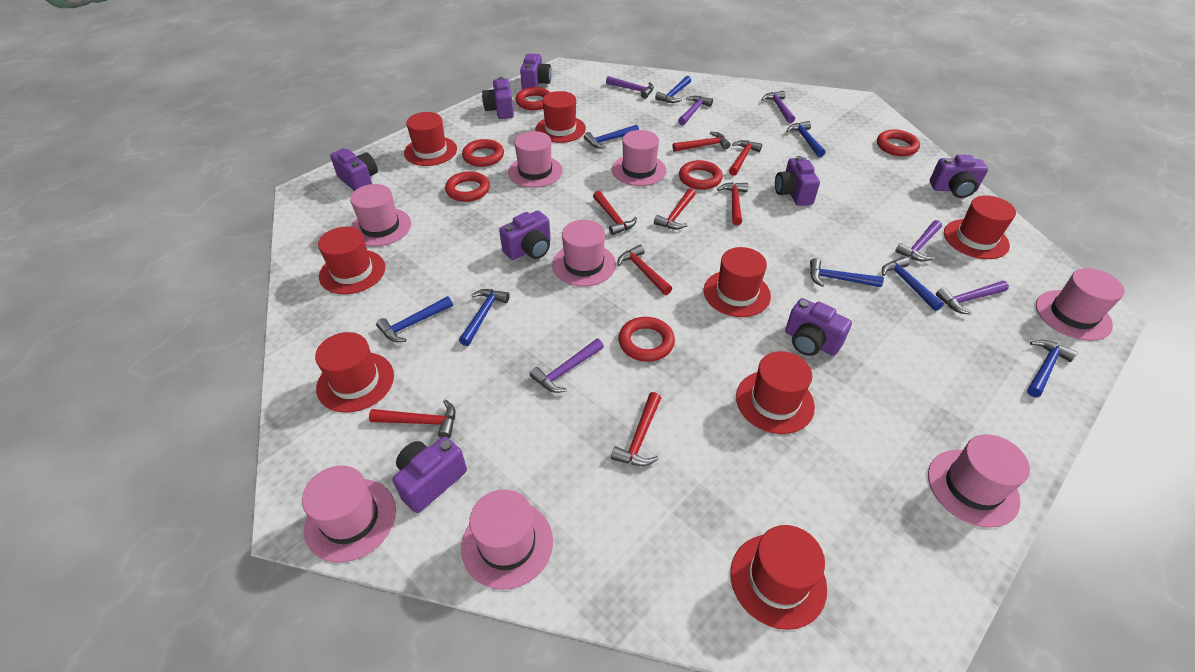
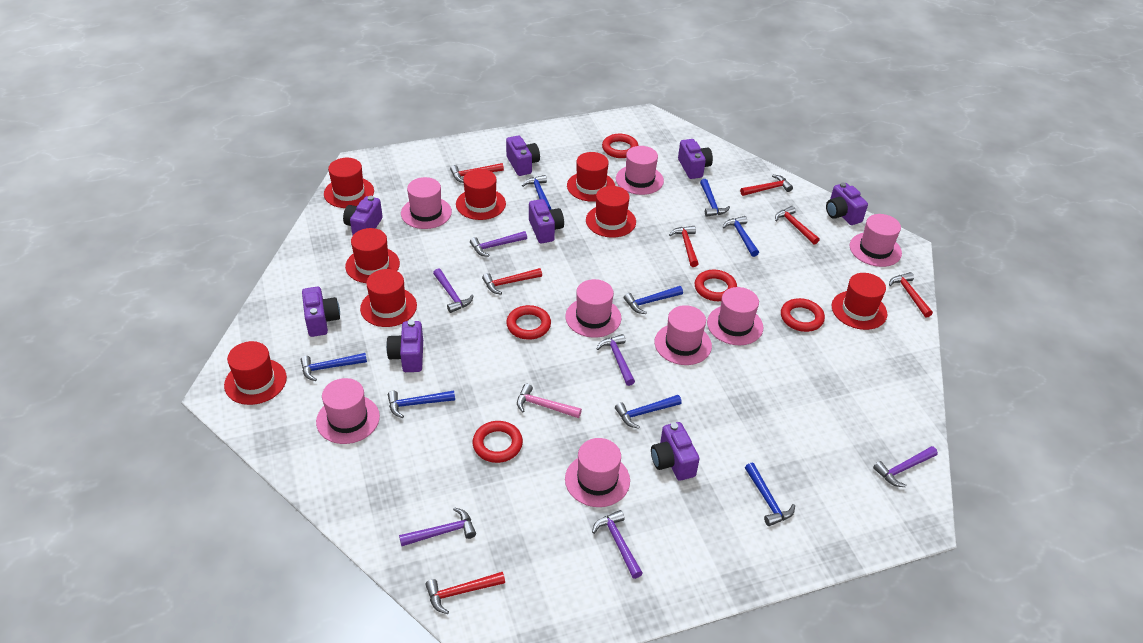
pink hammer: none = 0 -> [517,384,582,418] = 1
red hammer: [369,399,455,438] [593,191,637,235] [611,392,661,466] [617,245,672,295] [654,188,696,229] [672,132,730,152] [717,182,748,225] [729,140,762,176] = 8 -> [425,572,505,614] [450,163,504,183] [482,268,542,295] [669,226,699,267] [740,175,793,196] [775,206,820,245] [889,272,933,318] = 7
red ring: [445,171,490,202] [462,139,504,167] [515,87,551,110] [618,317,675,362] [679,160,723,190] [877,130,920,156] = 6 -> [473,421,523,463] [506,305,551,340] [602,134,638,158] [695,270,737,301] [781,298,825,332] = 5

